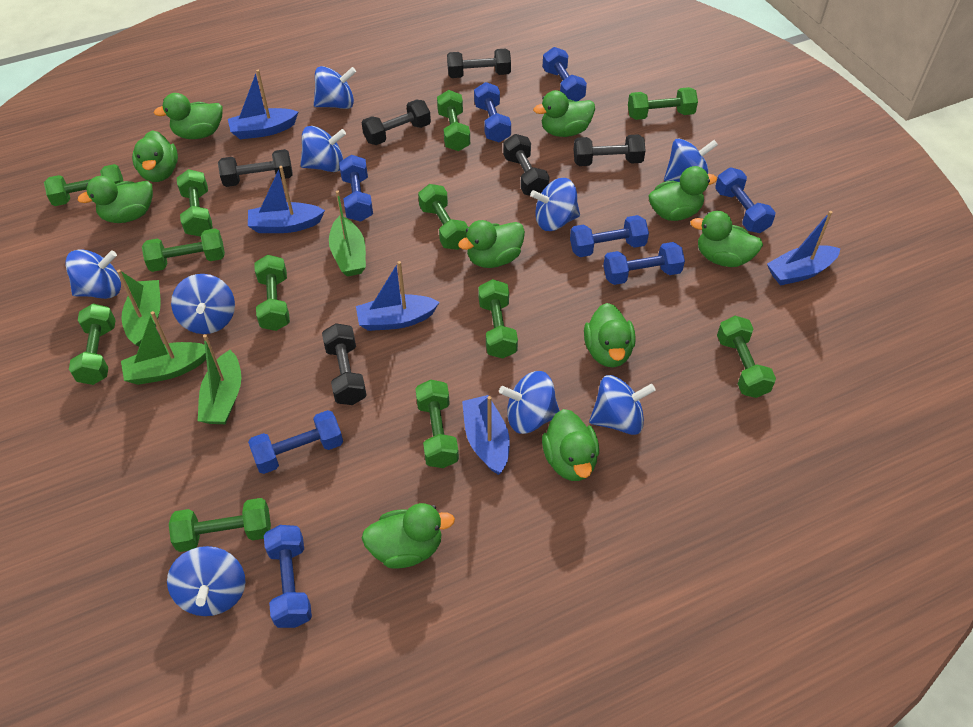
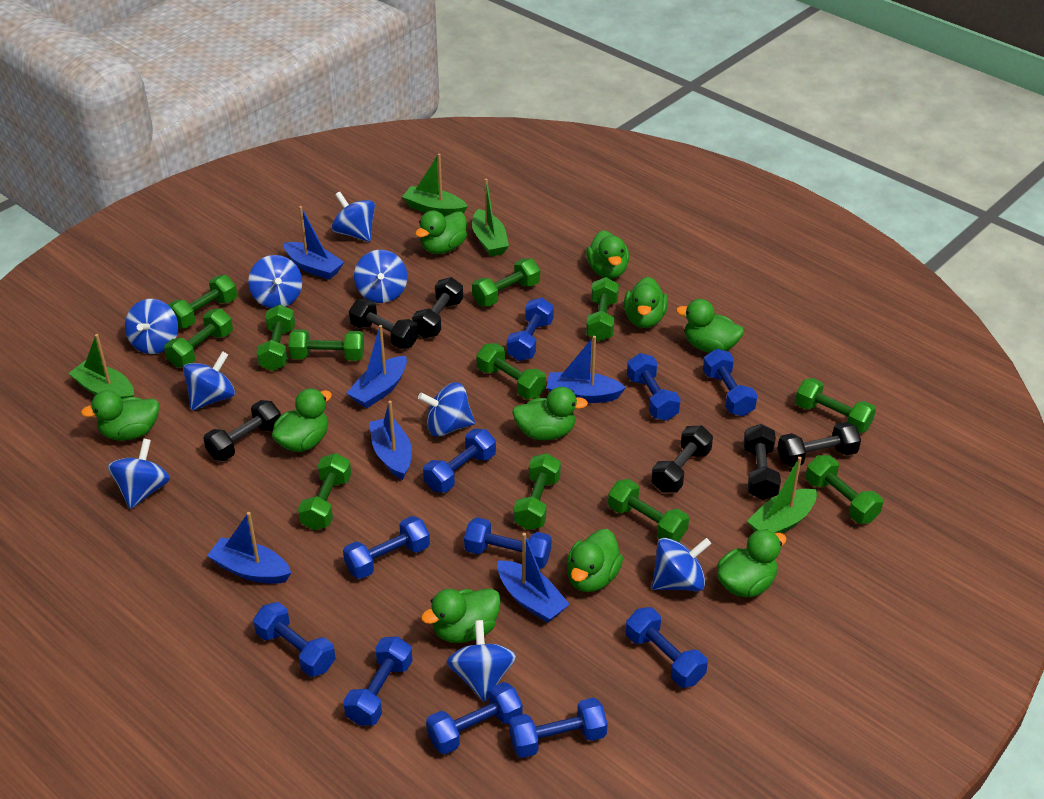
blue boat: [228,70,298,139] [248,166,325,233] [356,261,440,331] [462,395,510,475] [767,211,841,286] = 5 -> [207,512,291,584] [284,206,344,280] [347,325,407,408] [369,401,412,480] [497,533,570,623] [547,336,626,403] = 6
blue dumbbell: [248,410,343,474] [264,525,312,628] [339,155,373,222] [474,82,511,143] [542,47,587,102] [570,215,649,257] [603,242,685,285] [715,167,776,233] = 8 -> [253,602,336,677] [343,516,430,579] [343,636,413,726] [423,429,496,493] [426,682,522,754] [464,517,551,569] [507,298,554,361] [509,698,607,758] [626,607,708,688] [627,353,681,421] [703,349,758,416] = 11

